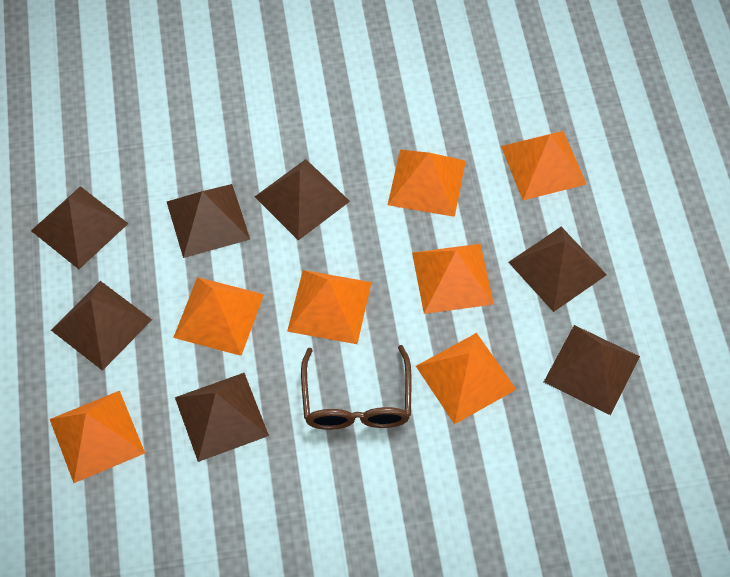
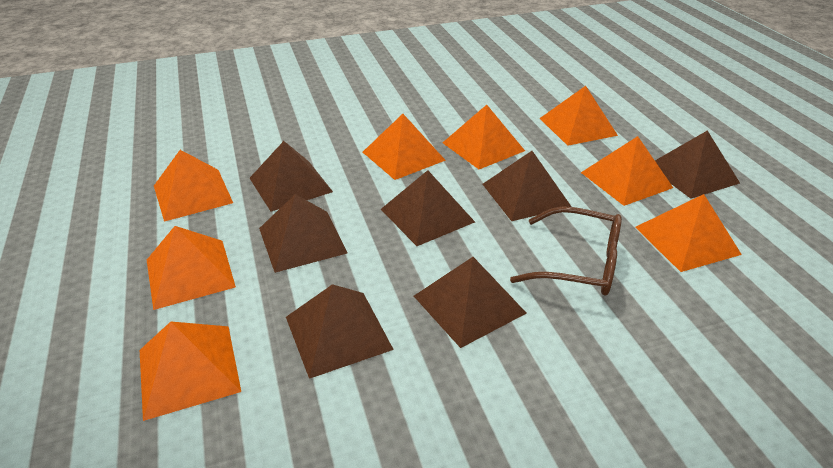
orange pyramid: [50,391,145,483] [173,277,264,356] [287,270,371,344] [388,150,466,217] [412,244,494,314] [416,333,517,424] [501,131,586,200] = 7 -> [140,322,241,421] [147,226,236,310] [154,150,233,222] [363,114,446,180] [442,105,525,169] [540,86,618,146] [581,136,673,206] [635,194,742,272] = 8

